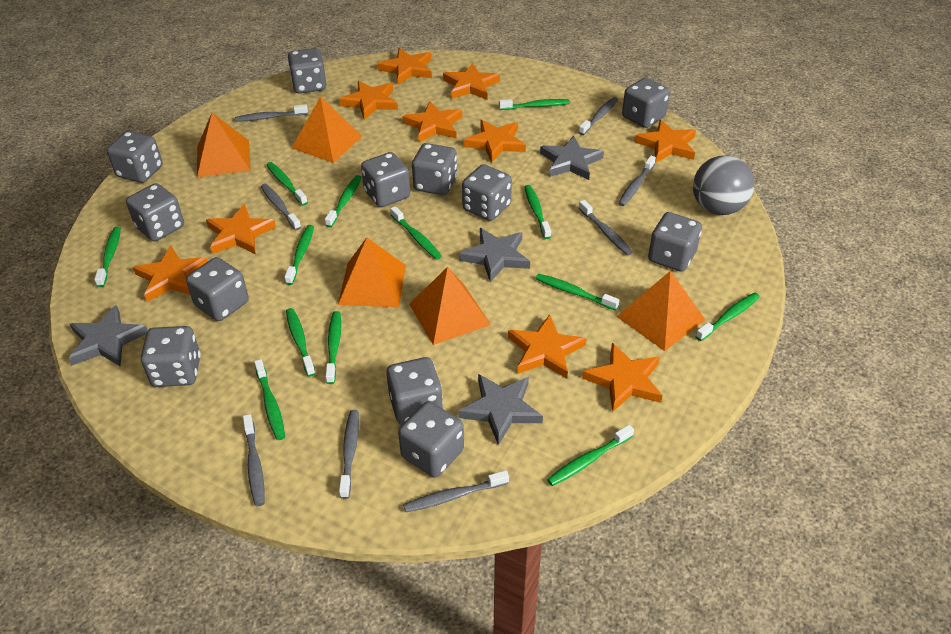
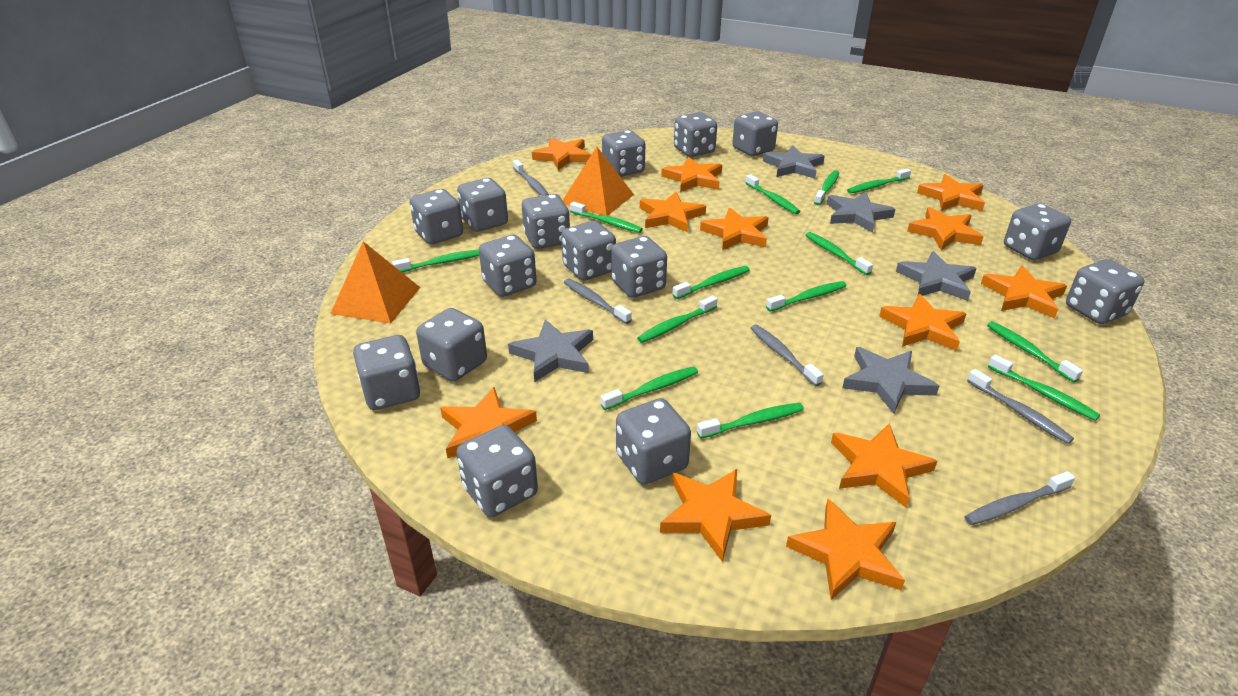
grey ball: [693,155,754,215] = 1 -> none = 0
grey dice: [107,131,162,183] [126,183,184,241] [141,326,201,387] [186,257,249,321] [288,48,326,93] [361,152,410,207] [386,357,443,425] [398,401,464,477] [412,143,457,195] [462,164,512,221] [622,78,670,128] [648,212,702,272] = 12 -> [353,335,420,410] [410,189,463,244] [416,308,487,381] [456,425,538,517] [457,178,508,232] [479,235,537,297] [522,194,570,249] [561,221,616,281] [602,130,645,177] [611,236,667,298] [616,398,691,485] [674,112,717,157] [732,111,778,156] [1004,203,1071,260] [1066,259,1144,324] = 15
grey star: [68,305,148,366] [458,374,543,445] [459,228,530,282] [540,136,604,180] = 4 -> [508,320,593,382] [763,146,825,179] [827,192,895,233] [842,347,939,414] [896,251,977,301] = 5
grey toothbrush: [235,104,308,122] [243,414,264,506] [261,184,301,230] [339,410,359,499] [403,470,509,512] [579,97,618,135] [579,200,633,255] [618,156,656,206] = 8 -> [513,160,549,196] [564,279,632,324] [751,324,824,386] [964,471,1075,525] [967,369,1074,444] = 5
orange pyramid: [197,113,251,177] [292,96,363,163] [338,238,406,307] [409,267,491,345] [616,271,705,351] = 5 -> [330,242,421,324] [563,147,634,216] = 2
orange star: [133,246,208,302] [206,204,276,254] [339,81,398,120] [378,48,432,85] [402,101,462,142] [443,63,500,100] [464,120,526,163] [508,314,587,379] [582,343,663,412] [634,120,696,163] = 10 -> [440,387,537,458] [532,138,591,170] [640,192,706,232] [660,469,771,562] [661,157,722,192] [700,208,768,250] [786,499,905,600] [831,423,937,508] [879,294,966,351] [907,207,984,250] [917,174,985,211] [981,266,1067,319] = 12

